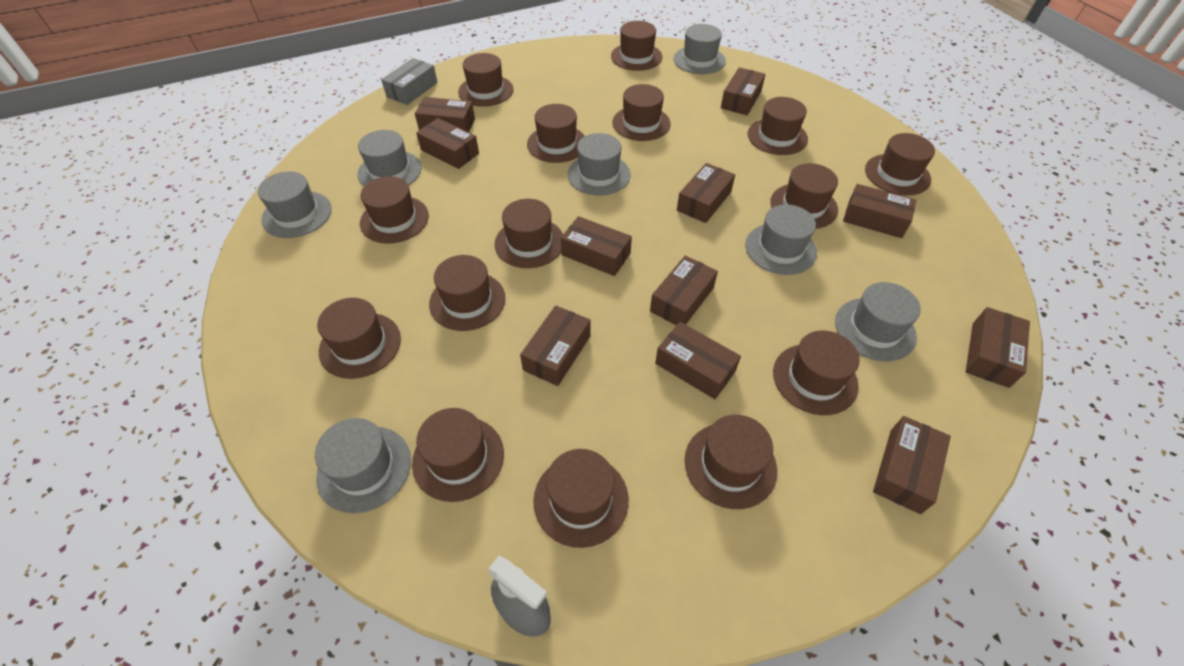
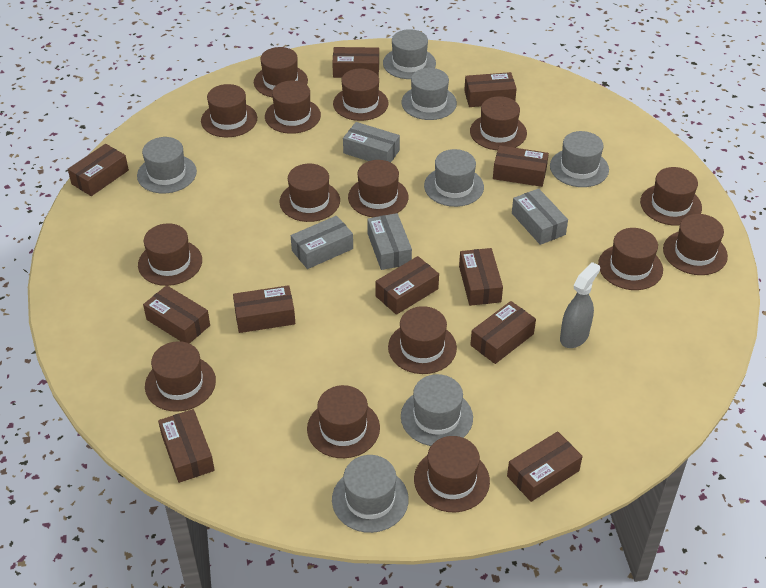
grey box: [381,58,438,105] = 1 -> [291,216,353,269] [343,122,400,162] [367,213,412,270] [512,188,568,245] = 4

